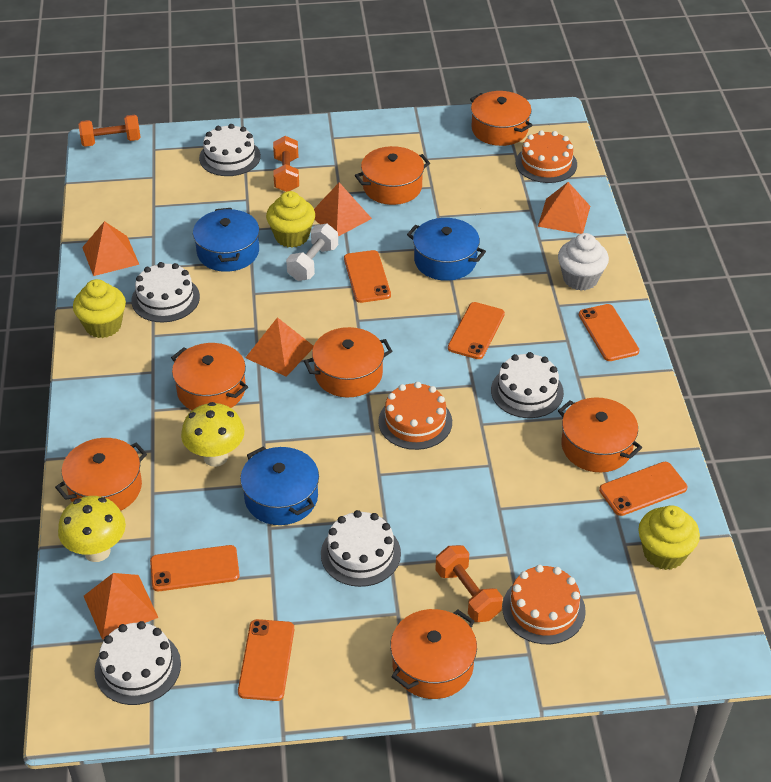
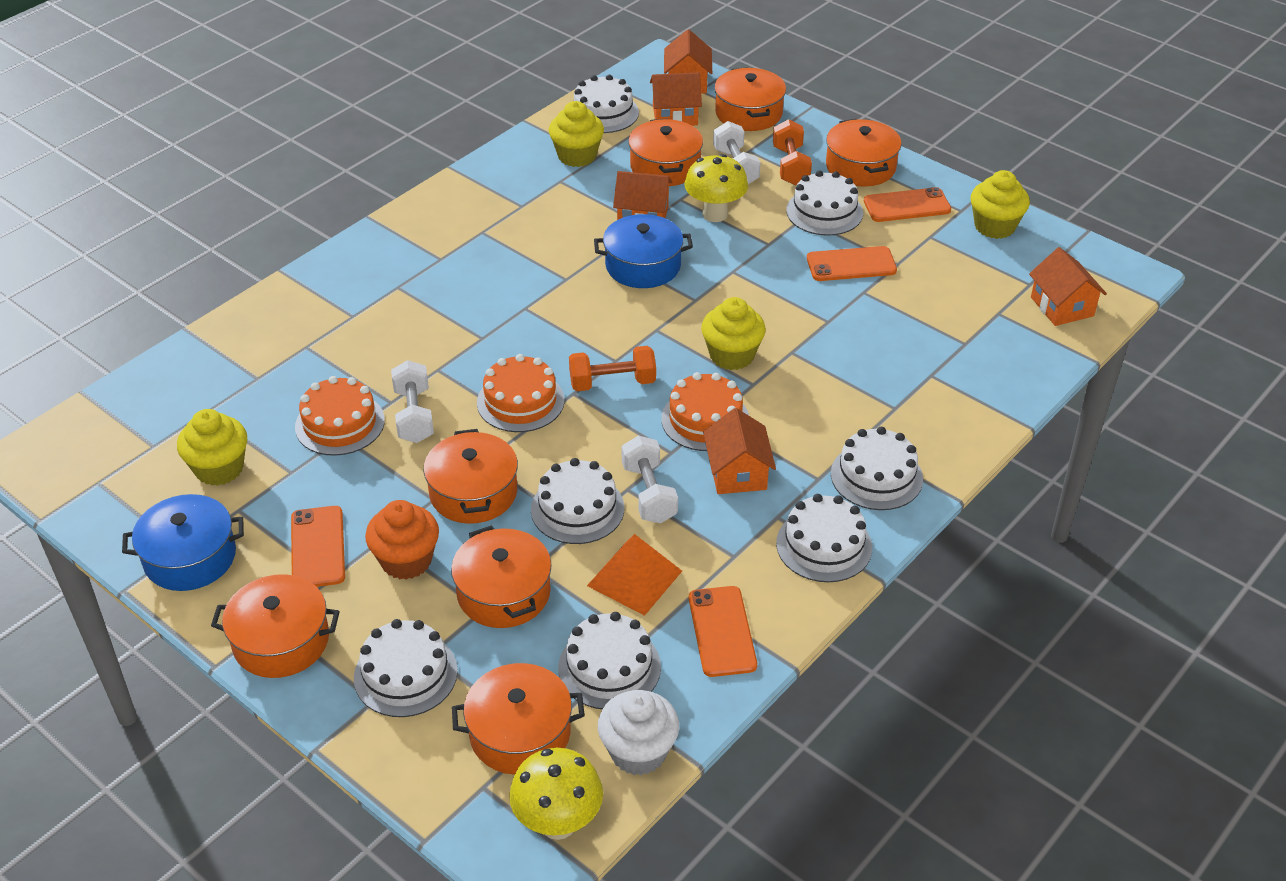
blue pot: [193,208,259,272] [240,446,319,525] [407,218,486,281] = 3 -> [122,494,244,591] [594,214,693,288] = 2
orange cupcake: none = 0 -> [365,500,439,580] = 1
orange dumbbell: [78,115,141,147] [273,136,299,192] [435,545,503,622] = 3 -> [569,346,656,391] [773,119,812,185] = 2
orange house: none = 0 -> [613,171,672,220] [650,72,702,126] [664,29,712,94] [703,408,776,494] [1029,247,1107,326] = 5
orange phone: [150,545,240,591] [238,619,294,701] [344,250,391,303] [448,302,505,359] [579,304,639,361] [599,462,687,516] = 6 -> [291,506,345,587] [689,586,757,677] [807,246,897,281] [864,187,951,222] = 4
orange pyramid: [82,221,139,276] [84,573,158,640] [245,317,313,377] [314,182,372,237] [538,182,590,234] = 5 -> [587,534,682,616] = 1
white cake: [95,621,181,705] [131,262,200,322] [199,124,261,176] [321,510,401,587] [491,352,564,418] = 5 -> [354,619,458,717] [531,458,624,544] [558,612,661,709] [574,75,639,133] [776,494,872,582] [786,170,863,236] [831,427,923,510] = 7
white dumbbell: [286,223,338,281] = 1 -> [391,360,434,443] [621,436,678,523] [713,121,760,184] = 3
yellow cupcake: [73,279,126,338] [266,191,315,248] [638,505,700,570] = 3 -> [177,409,247,486] [549,101,604,167] [701,297,766,370] [971,170,1030,239] = 4

